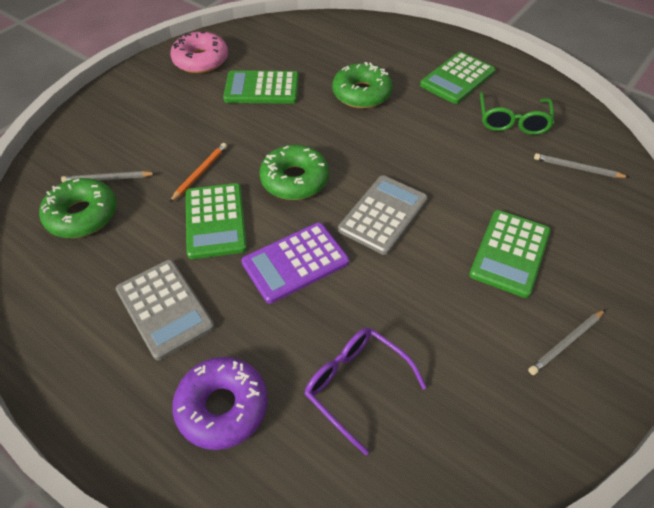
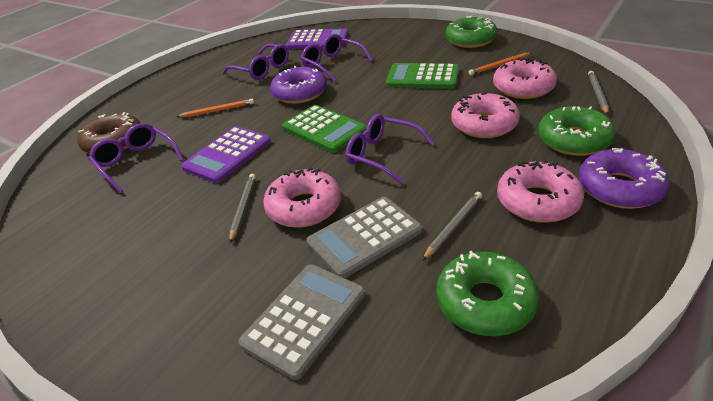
brown donut: none = 0 -> [77,112,140,154] = 1
green calculator: [186,183,247,259] [223,70,299,104] [420,52,495,104] [469,210,551,298] = 4 -> [282,105,367,153] [386,63,459,89] = 2
green glasses: [480,92,554,135] = 1 -> none = 0
orange pencil: [169,143,227,203] = 1 -> [176,99,254,117] [468,53,531,75] = 2
pink donut: [170,31,228,73] = 1 -> [263,167,341,228] [451,92,520,138] [493,58,557,99] [497,160,584,223] = 4
purple calculator: [241,223,349,304] = 1 -> [181,126,271,183] [286,28,348,49] = 2
purple donut: [172,357,268,450] = 1 -> [270,66,327,104] [578,148,669,209] = 2
purple glasses: [305,328,427,455] = 1 -> [89,123,184,193] [222,44,289,80] [301,34,373,82] [346,114,435,184] = 4

